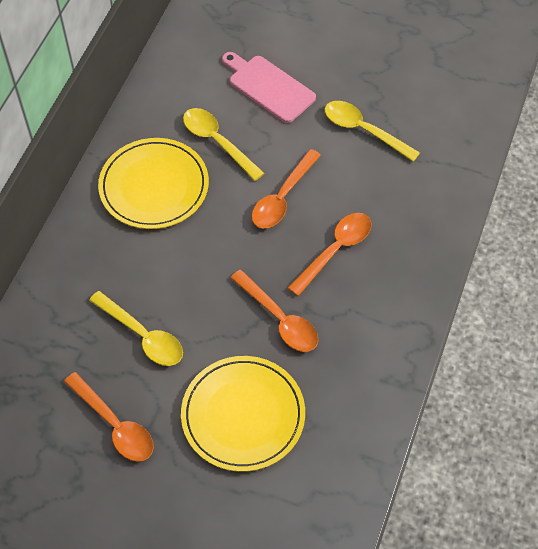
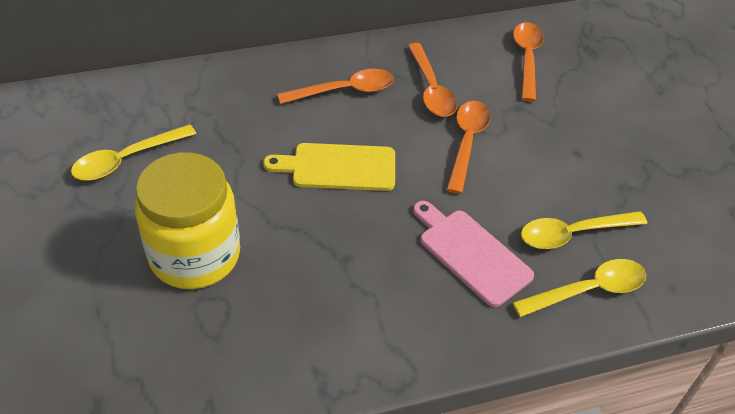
yellow cutting board: none = 0 -> [263,143,395,191] = 1
yellow jar: none = 0 -> [135,152,240,289] = 1
yellow plate: [98,138,209,229] [181,356,305,472] = 2 -> none = 0

